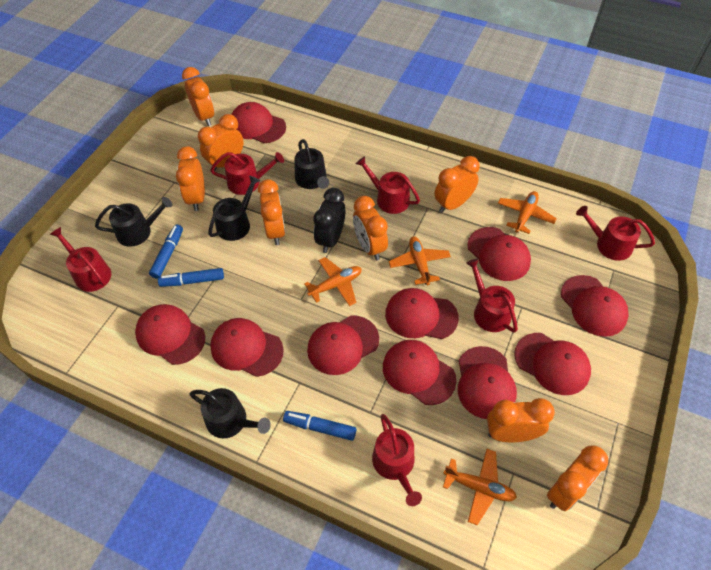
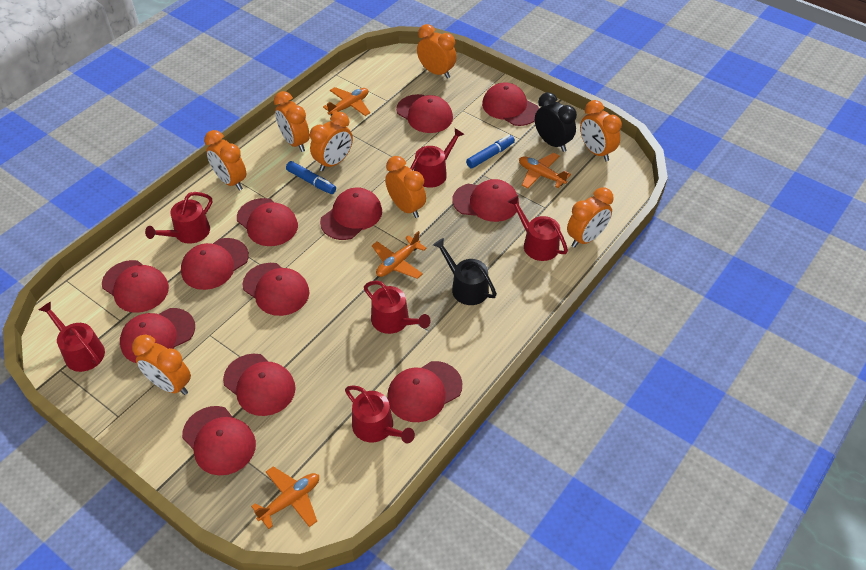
black watering can: [95,197,173,247] [189,388,271,438] [208,175,261,241] [294,139,329,189] = 4 -> [433,238,497,305] = 1
blue marker: [149,224,183,279] [158,268,224,287] [283,411,356,441] = 3 -> [286,161,336,194] [466,135,515,168] = 2
red cap: [135,304,205,365] [210,318,284,377] [231,102,286,143] [307,315,379,375] [383,340,456,405] [385,288,459,339] [458,346,517,419] [467,227,531,281] [514,333,591,395] [561,275,629,337] = 10 -> [102,260,169,313] [120,308,195,363] [181,238,249,290] [182,406,256,475] [223,354,296,416] [237,198,298,246] [243,263,310,316] [320,187,382,240] [387,361,462,422] [396,94,453,133] [452,179,519,222] [482,82,539,126] = 12

